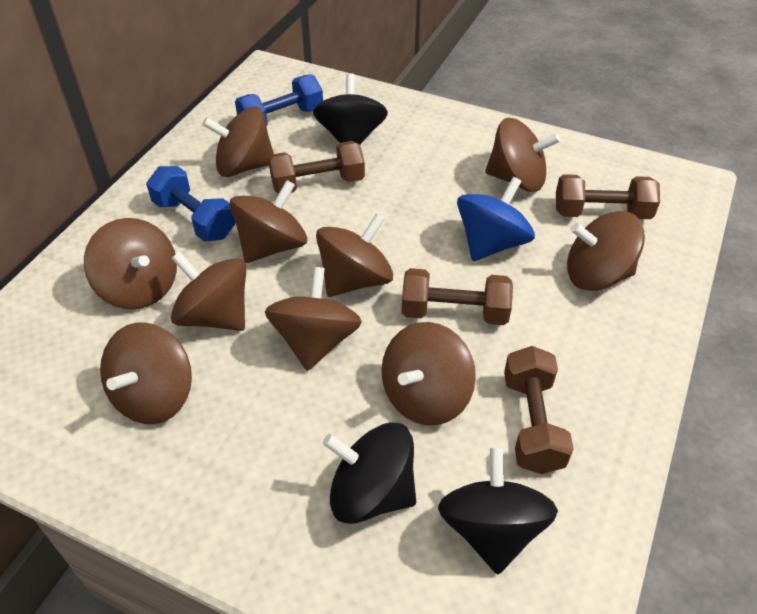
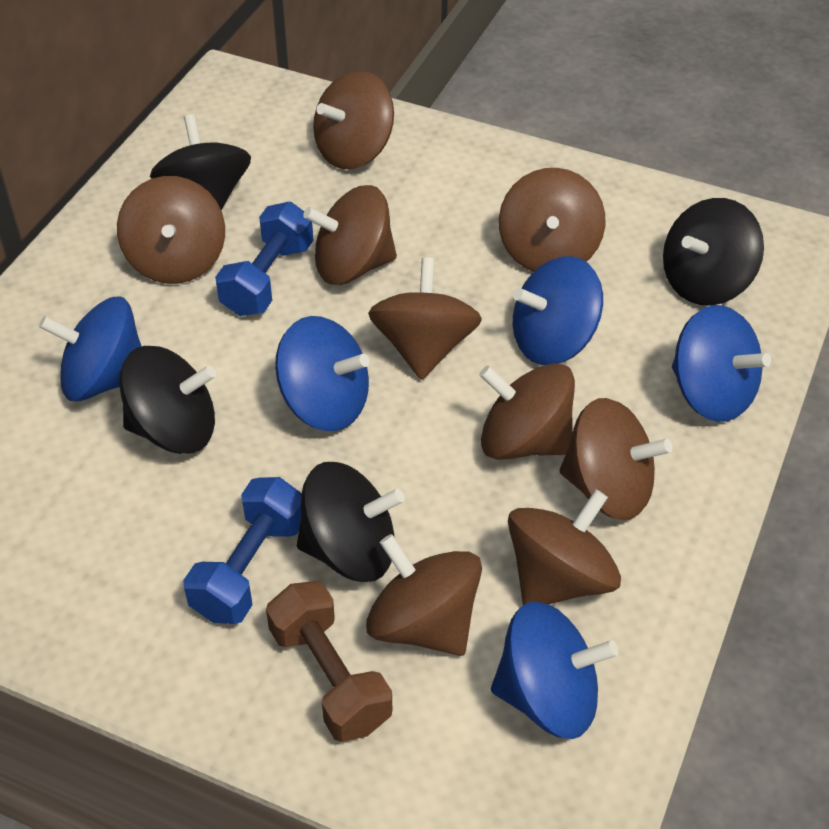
black spinning top: [313,73,388,144] [323,422,416,524] [438,446,558,574] = 3 -> [119,346,216,454] [150,114,251,210] [297,462,405,582] [663,198,764,306] = 4
blue spinning top: [457,177,535,261] = 1 -> [39,297,142,401] [275,316,369,431] [491,601,618,739] [513,256,603,365] [672,305,771,422] = 5
brown dumbbell: [268,141,365,194] [402,268,513,325] [504,346,574,474] [556,174,660,219] = 4 -> [266,581,392,742] = 1
brown spinning top: [84,218,177,309] [100,322,192,424] [171,251,246,331] [202,107,274,177] [230,180,307,263] [265,267,362,371] [316,213,393,297] [382,322,476,425] [485,118,560,192] [567,211,645,291] = 10 -> [117,176,225,284] [303,185,397,285] [313,71,394,169] [366,534,482,656] [368,257,482,380] [479,363,575,460] [499,168,605,272] [508,489,621,605] [559,398,672,520] = 9

